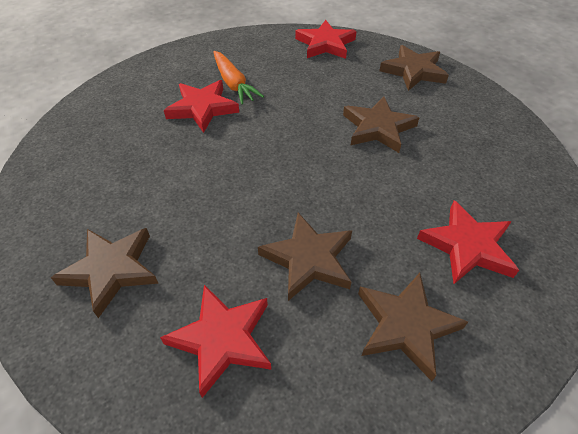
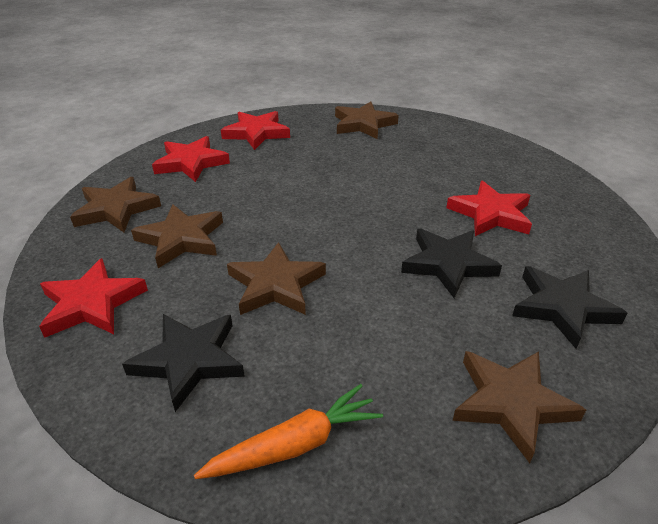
black star: none = 0 -> [122,314,245,412] [401,229,502,298] [512,266,627,349] = 3

